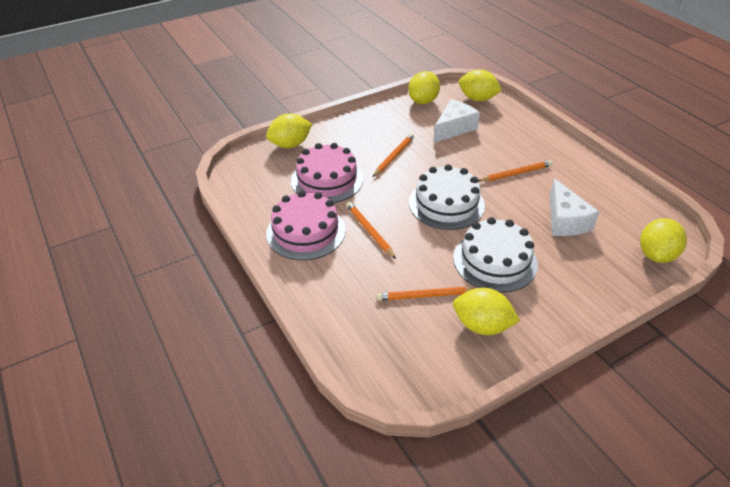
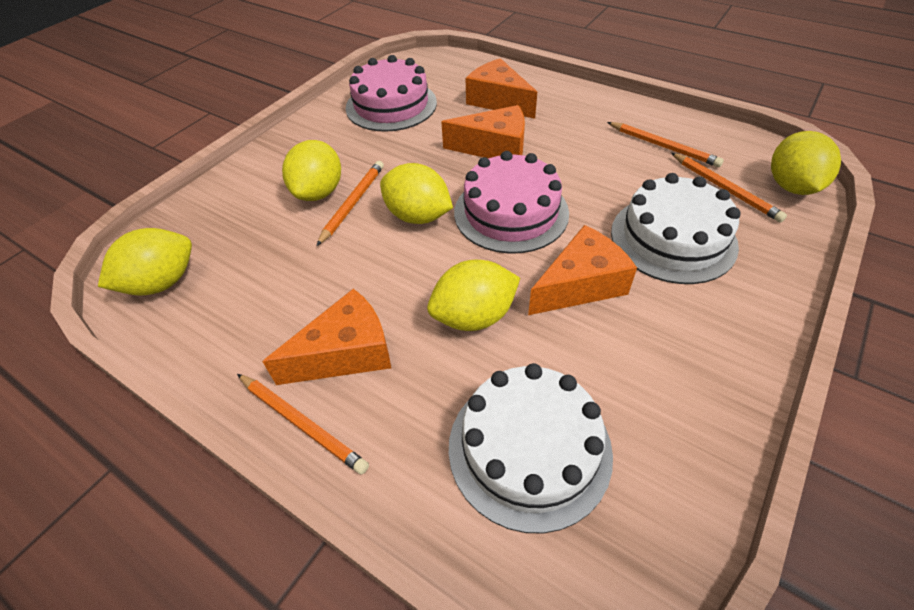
orange cheese: none = 0 -> [262,288,391,385] [441,105,525,159] [466,58,537,119] [528,225,637,315] = 4
white cheese: [433,99,480,143] [549,178,599,236] = 2 -> none = 0

